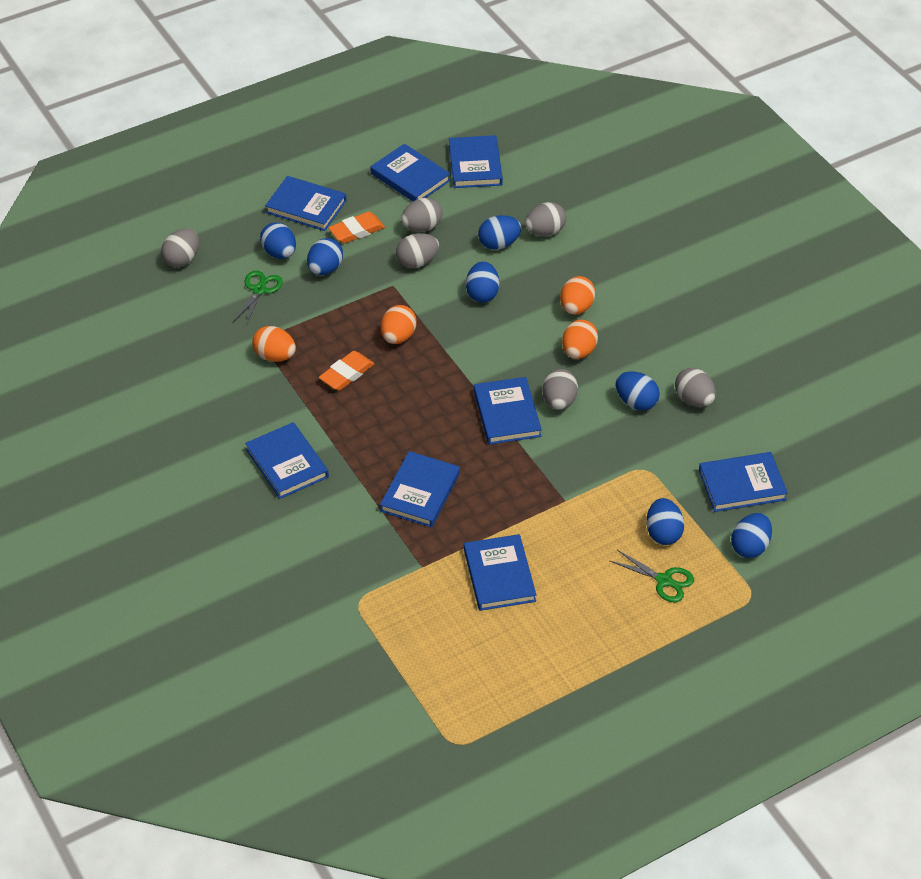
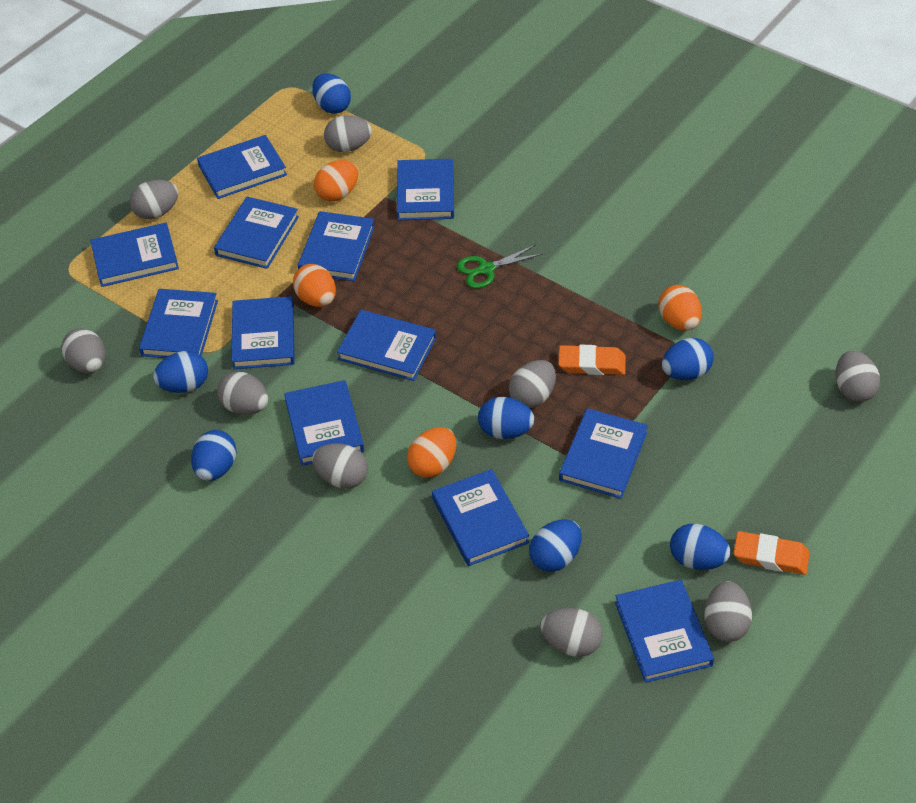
blue book: [245,422,329,499] [265,176,347,231] [370,144,451,201] [380,451,460,528] [449,135,503,188] [464,534,536,611] [474,377,542,445] [699,452,788,512] = 8 -> [90,223,179,287] [139,289,218,358] [197,135,287,199] [214,197,299,269] [231,296,295,369] [284,380,364,466] [298,211,375,281] [337,310,436,381] [397,159,454,220] [432,469,529,566] [559,408,648,499] [615,580,714,683] = 12
green scissors: [233,271,283,325] [610,550,694,602] = 2 -> [457,245,543,289] = 1
grey egg: [161,229,199,267] [396,233,439,268] [401,198,442,232] [525,202,566,236] [542,369,578,410] [675,368,716,407] = 6 -> [62,328,105,373] [130,180,178,219] [217,372,269,415] [312,443,368,489] [324,116,372,152] [509,360,556,408] [541,608,603,657] [704,581,752,642] [836,350,880,402] = 9

